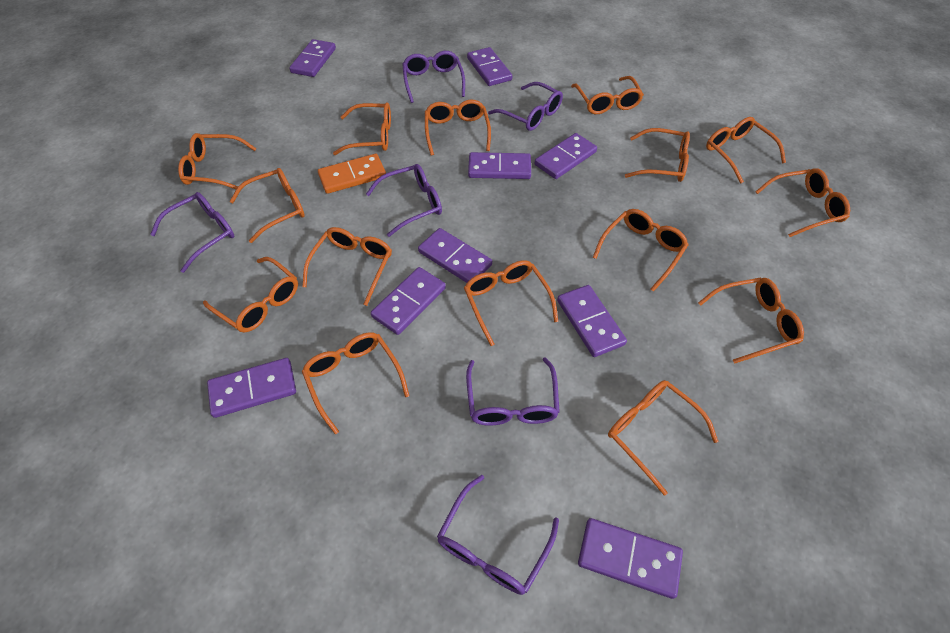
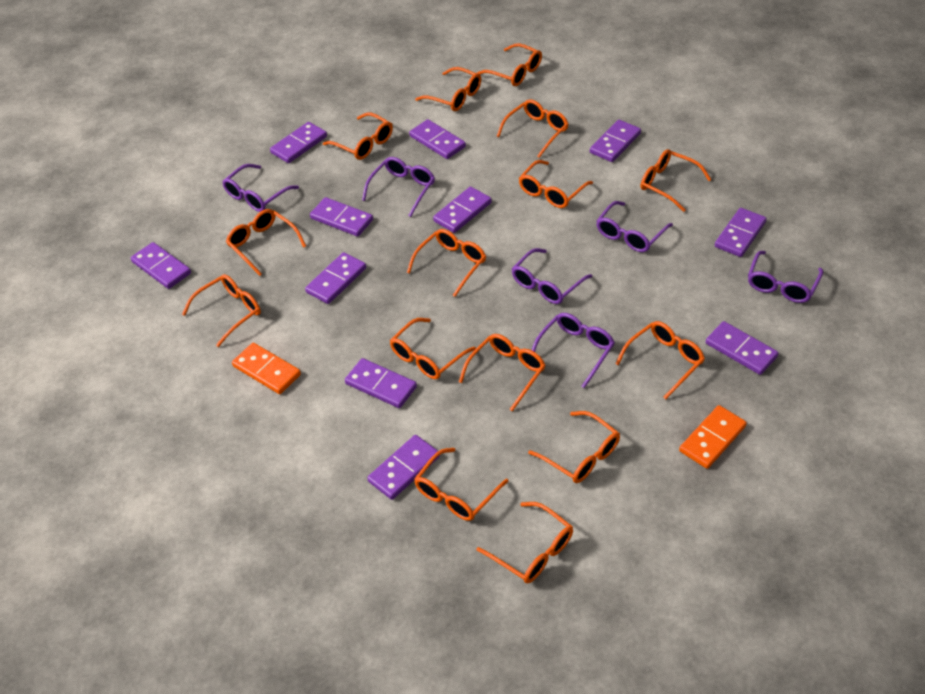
orange domino: [318,154,386,194] = 1 -> [232,343,301,394] [679,405,747,469] = 2
purple domino: [207,358,296,418] [289,39,336,77] [371,267,446,335] [418,228,492,283] [467,47,512,86] [468,152,531,179] [535,133,597,179] [557,285,627,357] [578,518,683,599] = 9 -> [131,242,191,289] [270,122,327,163] [305,252,366,304] [310,197,373,236] [345,358,417,408] [367,435,440,500] [409,119,466,159] [433,187,492,233] [590,120,641,162] [706,321,778,375] [715,208,766,257] = 11

